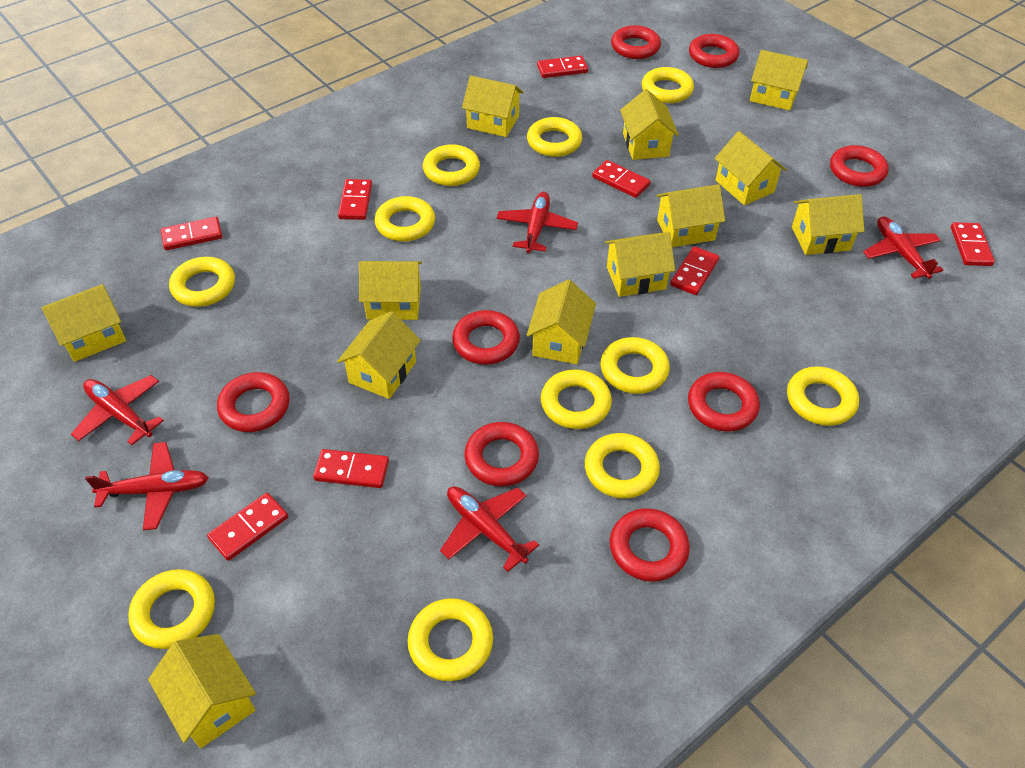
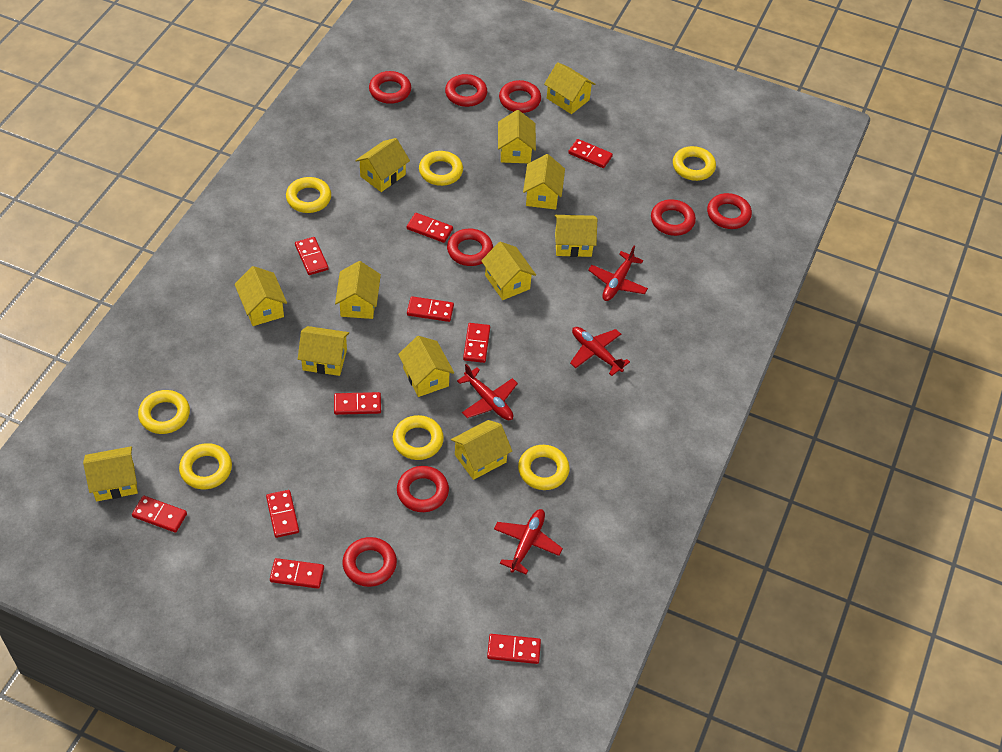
red domino: [161,217,222,250] [207,493,288,561] [313,449,389,488] [338,179,372,220] [537,56,588,78] [592,160,651,198] [670,246,719,295] [951,222,995,266] = 8 -> [132,496,187,533] [266,490,299,538] [270,558,324,589] [295,237,329,275] [334,392,381,415] [407,213,453,243] [407,296,454,322] [463,323,490,363] [487,634,541,664] [568,139,613,168] = 10
red plane: [71,375,164,445] [85,442,208,530] [440,486,539,572] [497,192,578,253] [863,216,943,279] = 5 -> [457,364,518,420] [494,509,563,574] [570,327,630,376] [588,245,648,301] = 4
yellow ring: [128,569,215,649] [169,257,235,307] [375,196,435,242] [408,598,493,681] [423,144,480,186] [527,117,582,157] [541,369,612,429] [585,433,660,499] [601,337,670,394] [641,67,694,103] [787,366,859,426] = 11 -> [138,390,190,434] [179,443,232,489] [286,177,331,213] [393,415,444,460] [419,151,463,186] [518,445,570,490] [673,146,716,181] = 7

